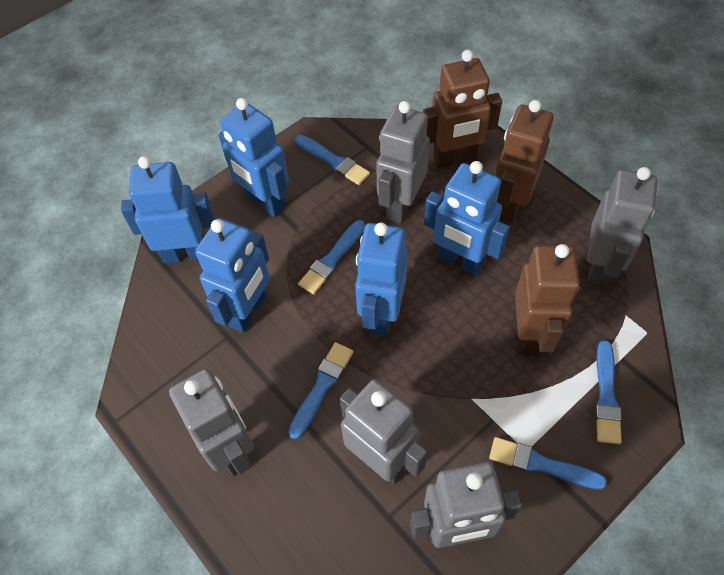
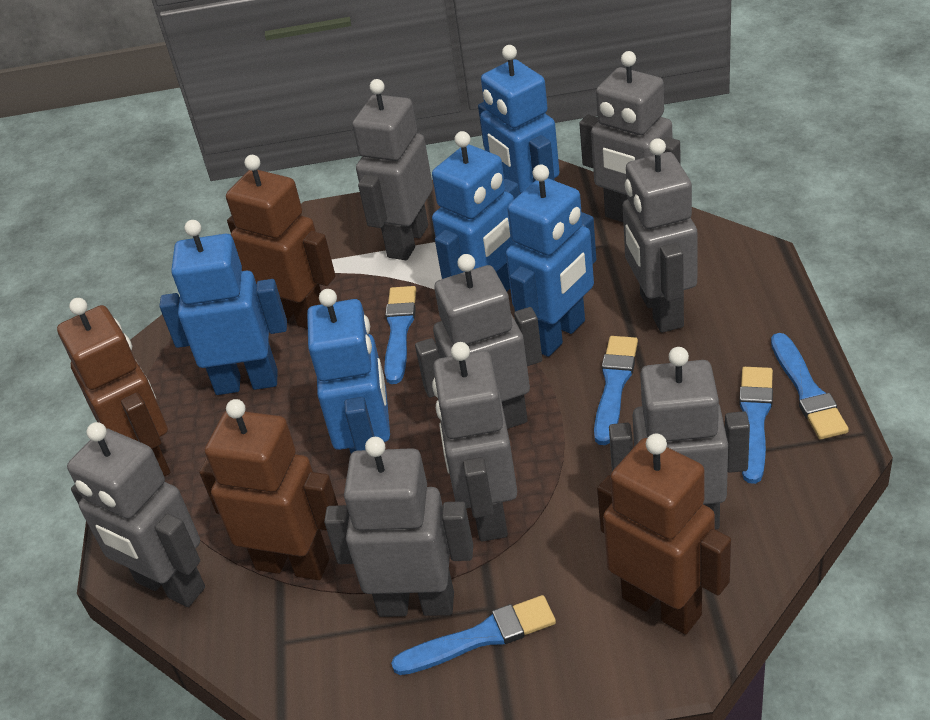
brown robot: [423,50,502,168] [495,100,554,223] [515,244,580,356] = 3 -> [57,298,170,477] [199,399,338,580] [226,155,336,329] [597,433,731,635] = 4
grey robot: [169,369,254,476] [340,379,428,484] [376,101,430,224] [410,462,522,548] [587,167,657,287] = 5 -> [67,422,205,607] [324,437,473,617] [352,79,433,260] [415,254,542,429] [432,342,517,542] [579,51,681,222] [609,347,750,529] [623,138,697,333] = 8

